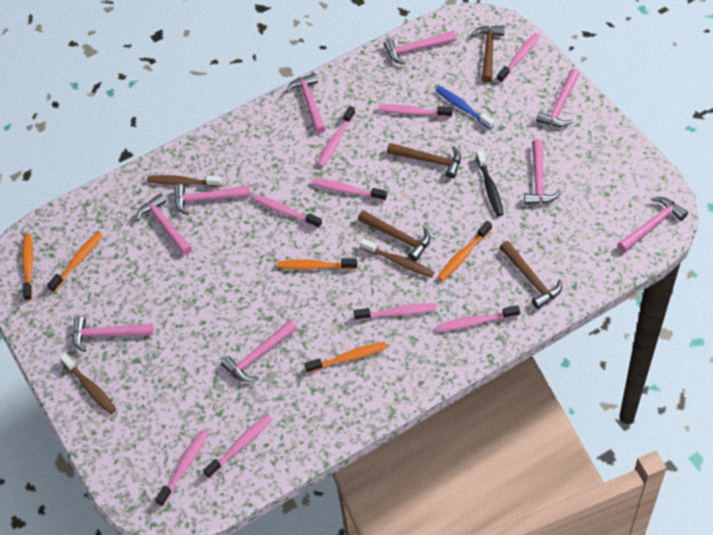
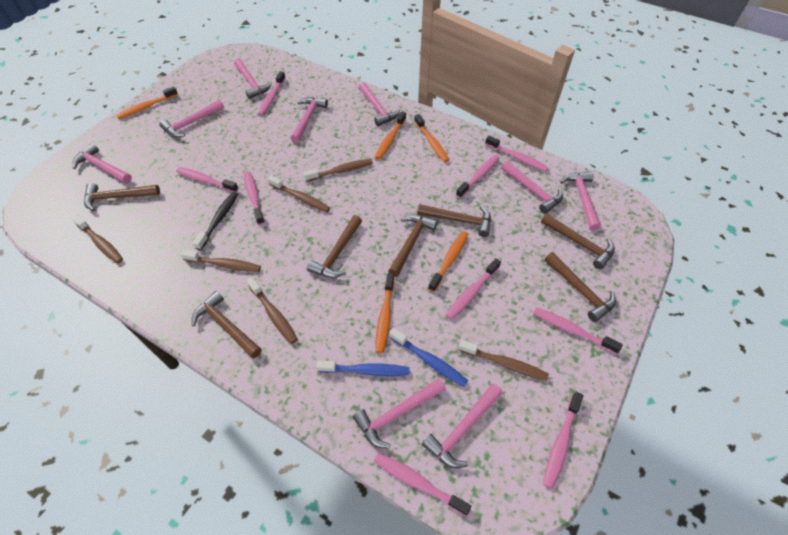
blue toothbrush: [435,86,494,129] = 1 -> [317,360,410,376] [389,328,468,387] = 2
brown hammer: [358,210,431,261] [387,143,461,179] [471,26,505,83] [500,241,562,309] = 4 -> [84,183,160,211] [192,291,262,358] [307,215,362,278] [388,214,438,277] [417,204,491,237] [541,214,615,269] [545,252,616,322] = 7
brown toothbrush: [60,353,116,414] [147,175,222,187] [360,238,434,278] = 3 -> [72,215,123,263] [180,250,261,272] [246,277,298,344] [268,175,330,212] [304,159,373,182] [458,340,549,381] = 6

